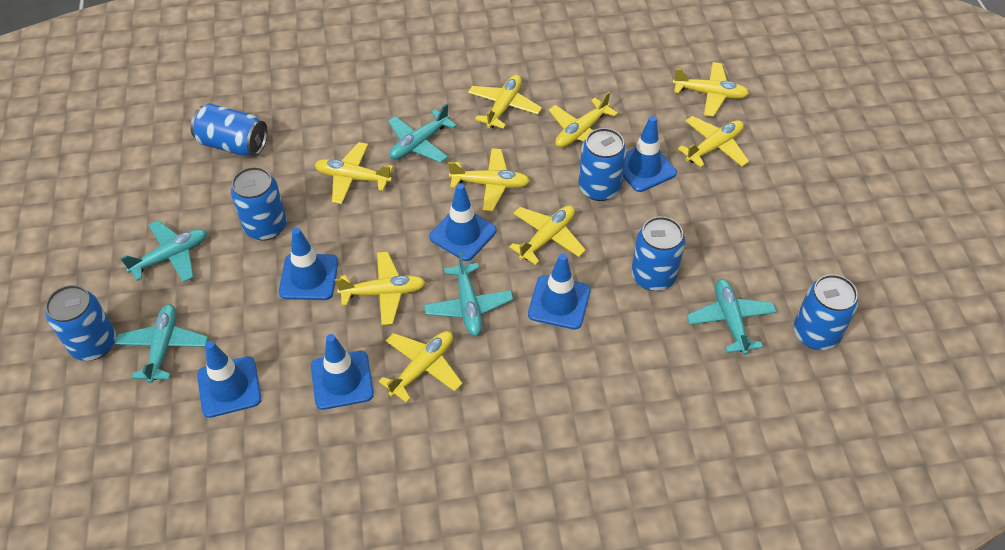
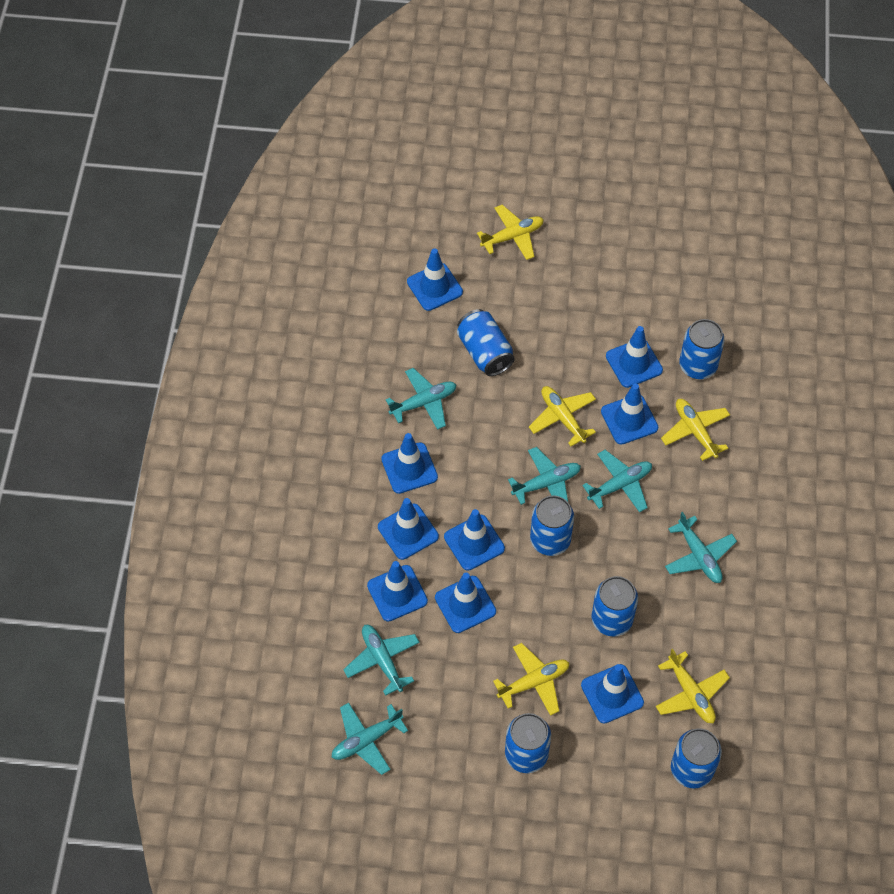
blue traffic cone: [197,341,261,418] [279,228,338,300] [311,334,374,410] [429,183,496,261] [528,254,590,330] [623,116,677,192] = 6 -> [367,561,428,621] [378,498,439,560] [381,433,438,494] [407,248,463,311] [435,573,496,633] [444,509,505,571] [581,664,644,724] [601,383,658,445] [606,326,663,388] = 9
turquoise plane: [115,304,208,384] [120,220,207,282] [388,104,457,163] [424,252,513,336] [686,279,777,355] = 5 -> [331,703,408,775] [343,625,420,696] [386,368,457,430] [508,447,581,505] [582,450,652,513] [665,512,737,583] = 6
yellow plane: [315,142,393,204] [335,252,426,325] [379,331,463,403] [448,148,530,212] [468,75,542,129] [509,205,586,265] [549,92,618,148] [673,62,749,117] [678,116,749,168] = 9 -> [477,205,544,260] [493,643,570,716] [529,386,596,446] [655,649,730,723] [661,399,730,461] = 5

